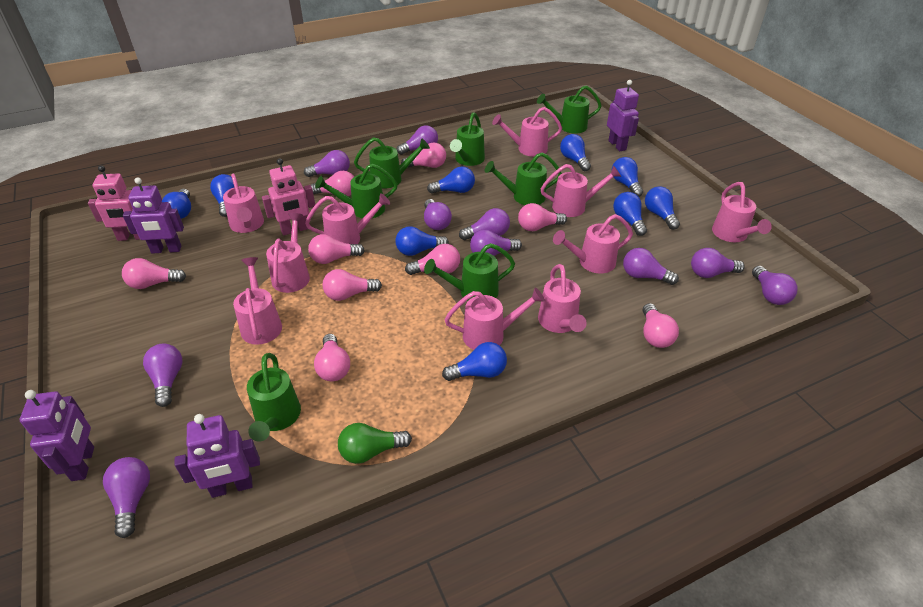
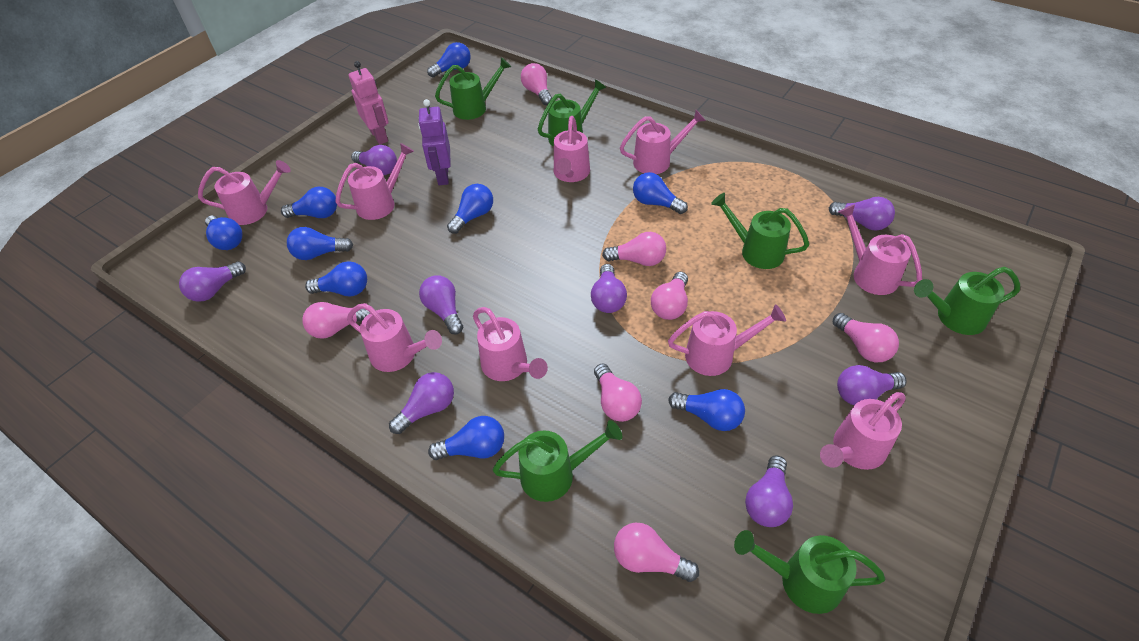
green light bulb: [338,423,412,464] = 1 -> none = 0
green watering can: [247,353,301,442] [315,164,398,218] [354,137,430,188] [424,243,515,301] [450,112,485,166] [485,152,562,205] [537,86,602,134] = 7 -> [435,57,511,120] [493,420,622,502] [538,79,606,147] [711,193,809,269] [734,530,885,614] [914,267,1020,335] = 6
pink light bulb: [122,258,186,289] [308,234,365,264] [311,171,354,196] [314,334,350,381] [323,269,382,301] [401,143,446,168] [405,244,460,275] [518,203,567,231] [643,303,679,348] = 9 -> [302,302,370,339] [521,63,552,105] [594,363,642,422] [602,232,666,266] [614,522,699,582] [651,272,688,320] [833,313,899,362] = 7
pink robot: [88,165,140,241] [262,158,315,235] = 2 -> [349,61,389,144] = 1
pink watering can: [223,173,264,233] [233,257,282,345] [266,213,310,293] [305,193,390,244] [444,288,545,350] [492,107,562,157] [538,264,587,333] [541,164,621,217] [553,214,633,273] [712,182,772,242] = 10 -> [198,160,291,225] [335,143,414,220] [347,303,442,372] [473,307,548,381] [554,116,590,182] [620,110,706,174] [668,304,786,376] [820,392,906,470] [838,204,922,295] = 9
purple light bulb: [103,457,150,538] [143,344,182,407] [304,150,350,177] [396,125,438,155] [424,199,452,230] [459,208,510,240] [470,230,522,256] [623,248,679,285] [691,248,745,278] [752,266,798,305] = 10 -> [179,261,246,302] [351,145,397,175] [389,372,454,434] [419,275,463,334] [591,264,627,313] [745,455,793,527] [829,197,895,231] [837,365,907,405] = 8
purple robot: [20,390,94,481] [123,177,184,254] [174,414,260,498] [607,80,639,151] = 4 -> [418,99,451,185] = 1

